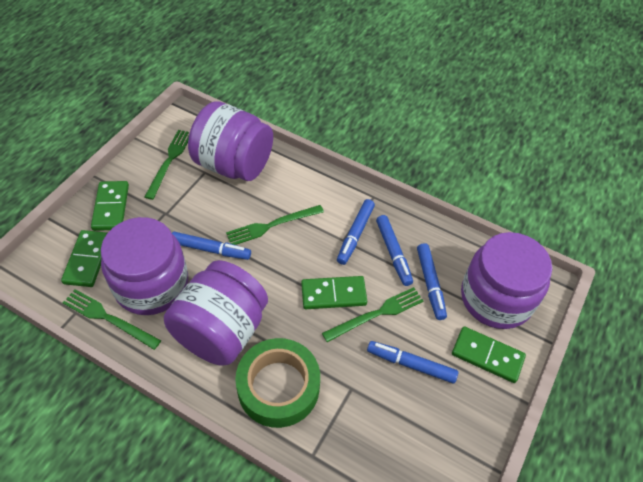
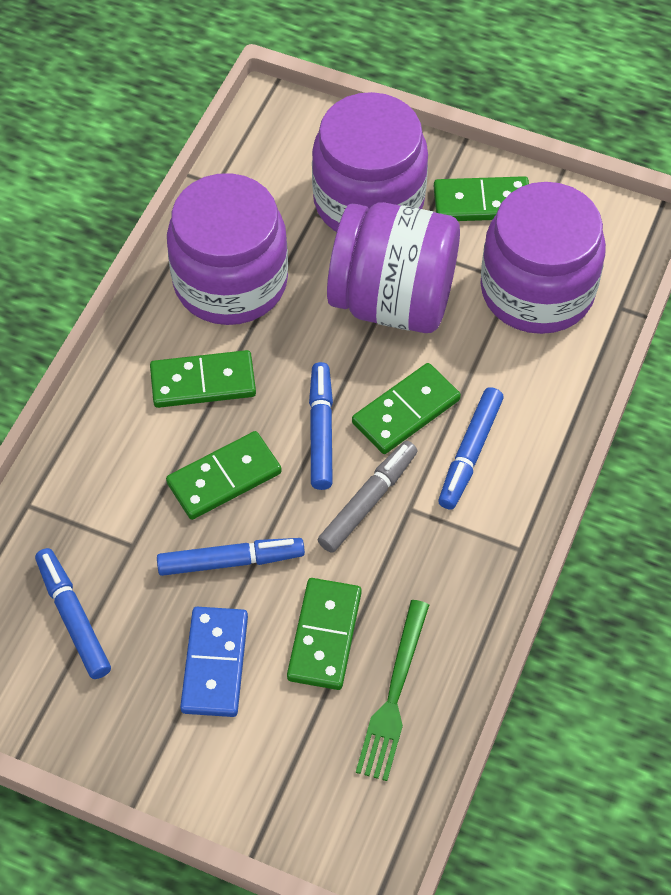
blue domino: none = 0 -> [180,607,248,717] = 1
blue marker: [172,232,251,260] [337,199,375,265] [367,341,458,384] [376,215,413,286] [417,243,447,320] = 5 -> [35,548,111,679] [157,538,305,576] [309,362,333,490] [438,387,504,509] = 4
green domino: [61,230,107,287] [91,181,129,231] [301,276,367,309] [452,326,526,383] = 4 -> [150,350,256,408] [166,431,282,520] [287,578,362,690] [352,363,461,454] [434,176,529,221] = 5
green fork: [63,289,161,350] [145,130,189,200] [226,205,324,245] [322,287,423,342] = 4 -> [356,600,429,781] = 1
green tape: [235,338,320,428] = 1 -> none = 0
grey marker: none = 0 -> [318,441,417,553] = 1

